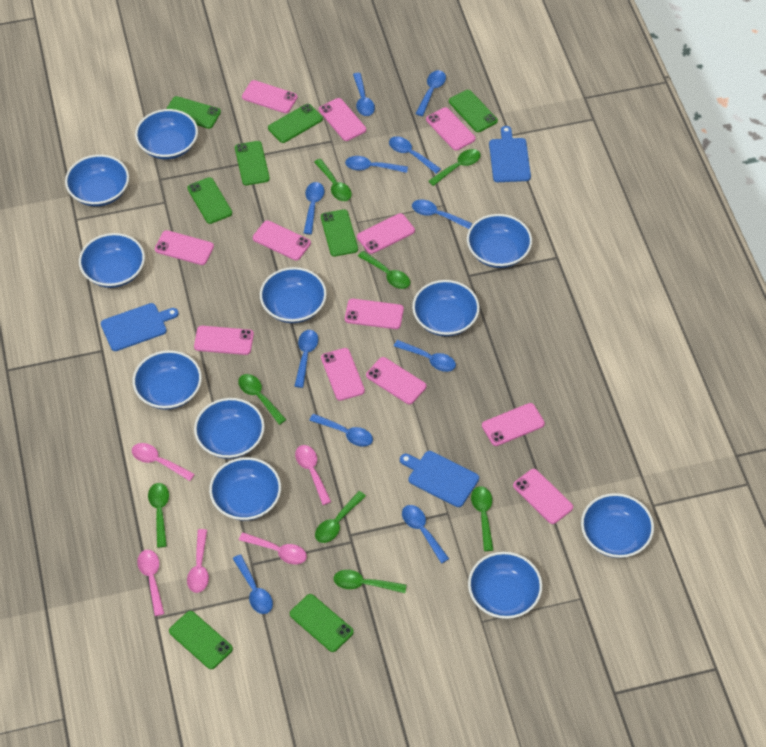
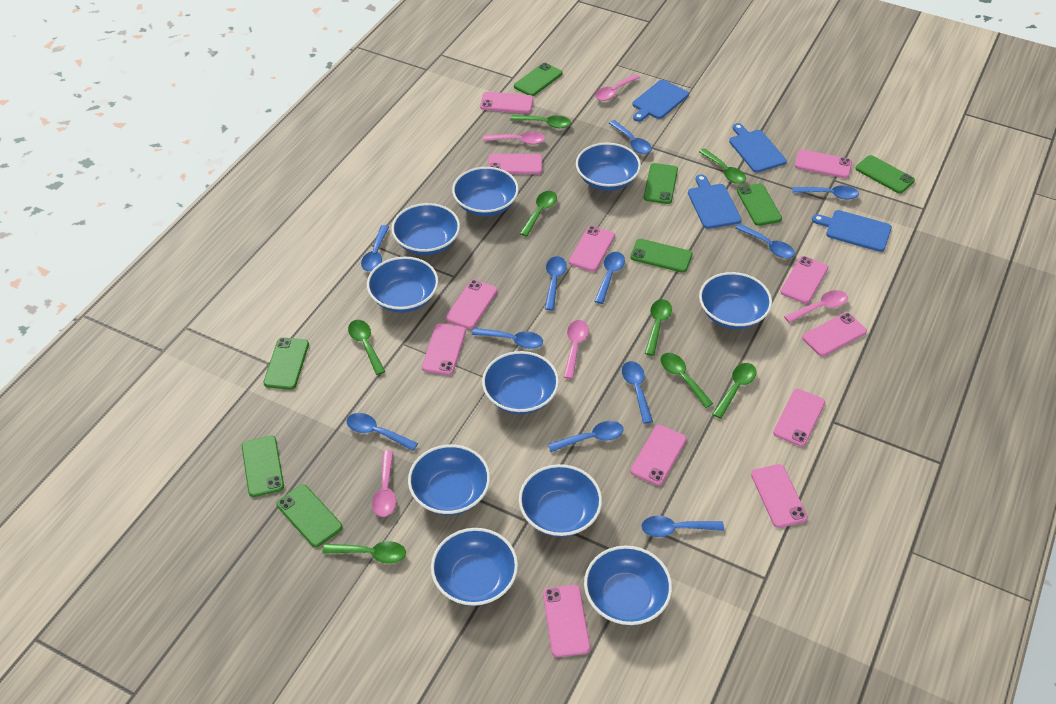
blue bowl: [65,155,129,207] [79,233,145,288] [133,350,202,410] [135,109,198,160] [194,398,265,459] [209,457,281,521] [260,267,327,323] [412,280,480,336] [467,214,532,268] [468,552,542,619] [581,493,654,558] = 11 -> [367,256,438,313] [391,203,460,255] [408,444,490,515] [431,528,518,606] [452,167,519,216] [482,351,559,414] [519,464,602,537] [576,143,641,191] [584,546,672,625] [699,272,772,329] = 10
blue cutting board: [101,303,179,351] [400,451,479,507] [489,126,531,182] = 3 -> [632,80,689,122] [688,174,742,229] [729,123,787,173] [812,210,892,252] = 4

